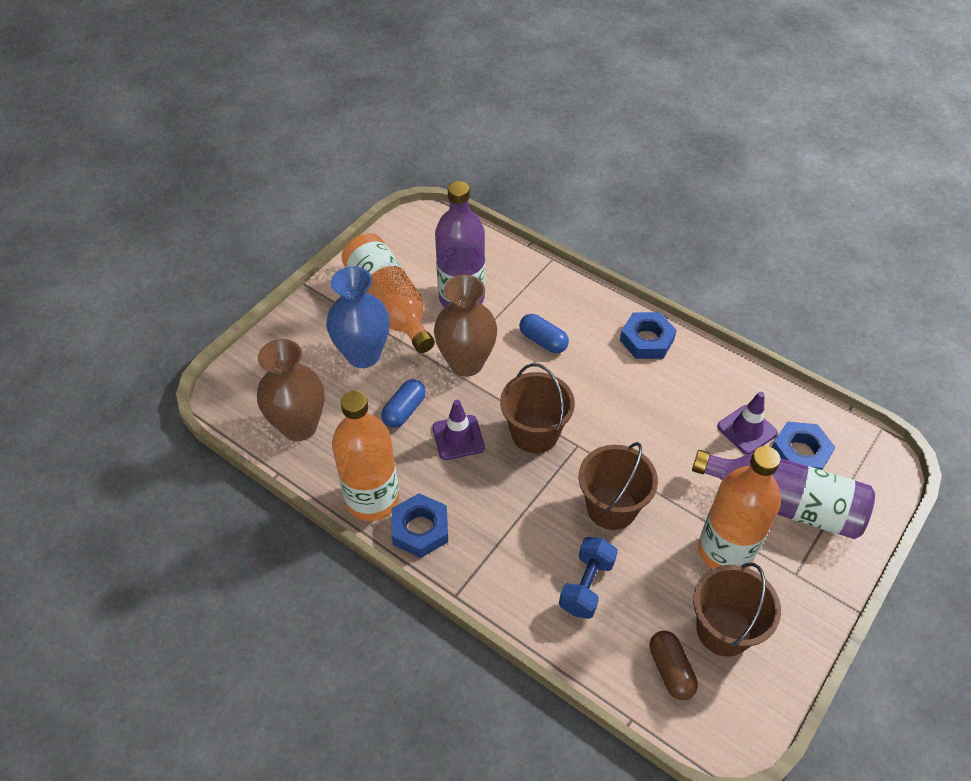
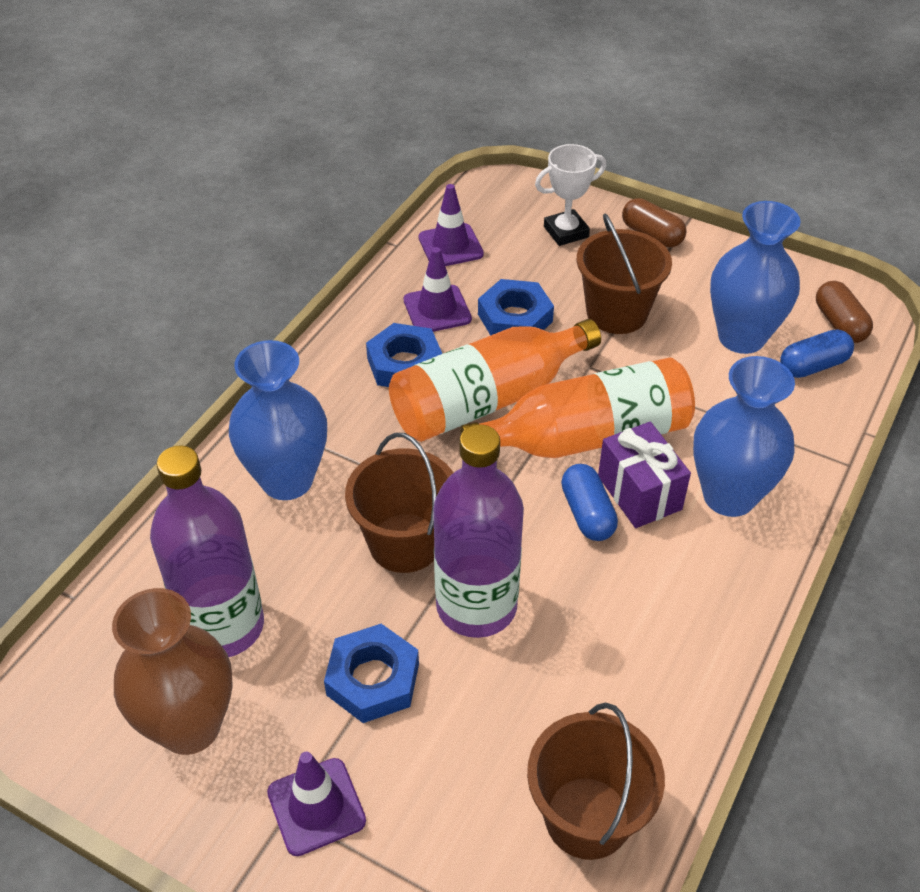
blue dumbbell: [559,537,618,619] = 1 -> none = 0
blue vase: [326,267,390,368] = 1 -> [229,340,327,500] [693,356,795,517] [710,201,801,354] = 3
brown capsule: [649,631,698,700] = 1 -> [622,198,687,247] [816,281,873,343] = 2
brown vase: [257,339,325,441] [434,275,497,377] = 2 -> [112,588,233,755] = 1
orange bottle: [332,391,399,521] [341,233,435,353] [698,446,781,569] = 3 -> [389,319,601,442] [460,357,695,458] = 2
purple gift: none = 0 -> [598,422,691,528] = 1
purple traffic cone: [432,400,485,460] [717,392,778,455] = 2 -> [267,752,366,856] [404,247,472,332] [419,184,484,266] = 3
white trophy: none = 0 -> [535,144,607,246] = 1

